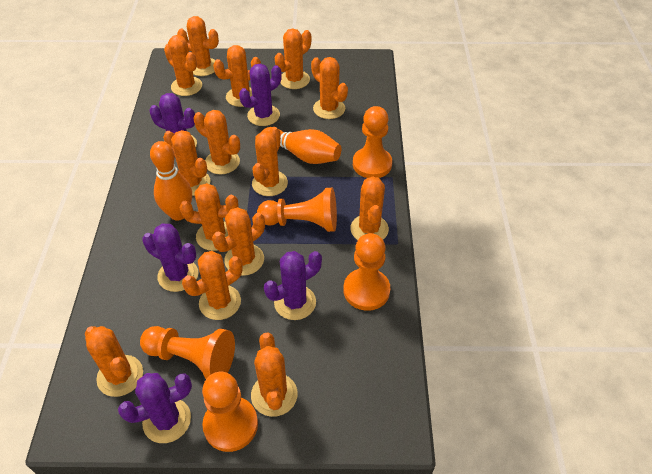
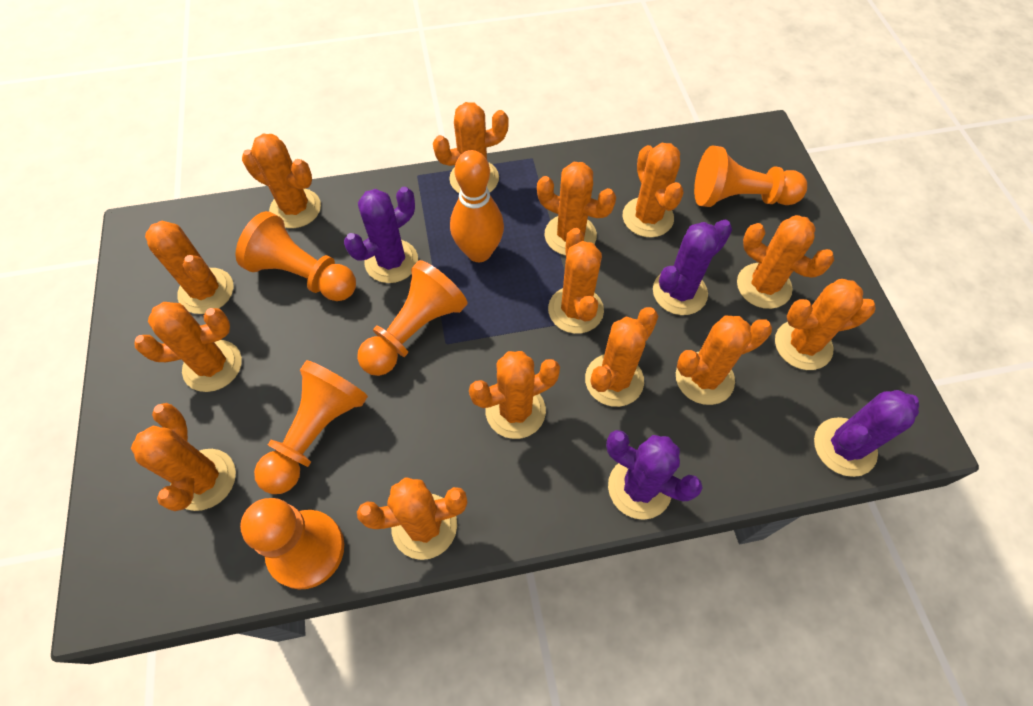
orange bowling pin: [150,141,192,221] [262,127,341,164] = 2 -> [450,150,504,262] = 1
purple cactus: [118,373,192,443] [142,223,198,292] [150,93,197,147] [239,64,281,126] [264,251,322,320] = 5 -> [344,187,418,283] [606,430,703,520] [653,220,732,315] [814,390,919,477] = 4

